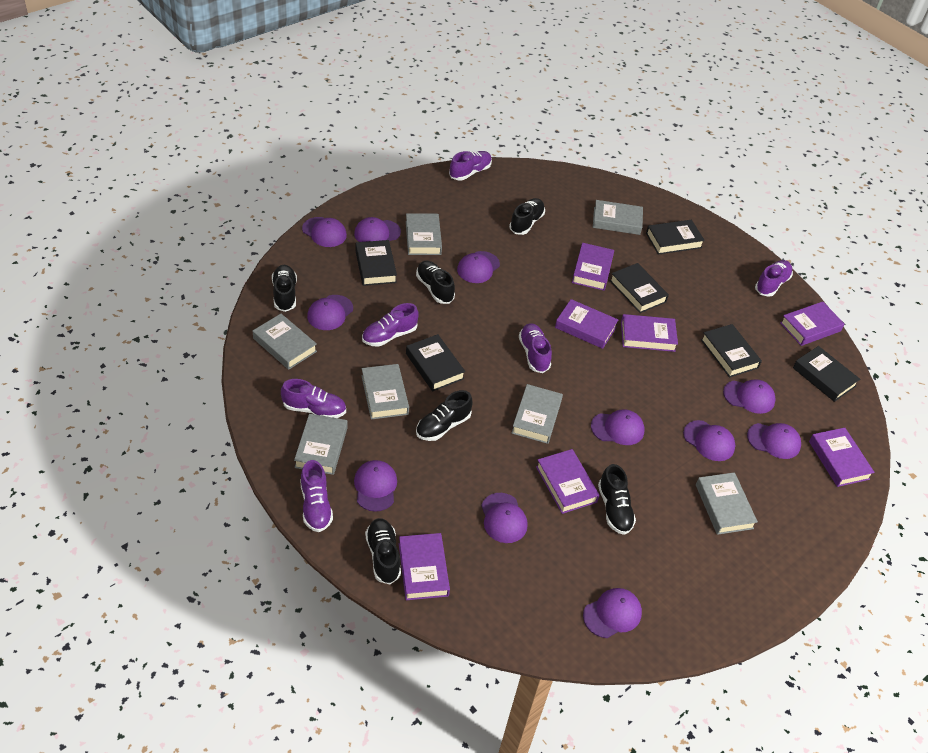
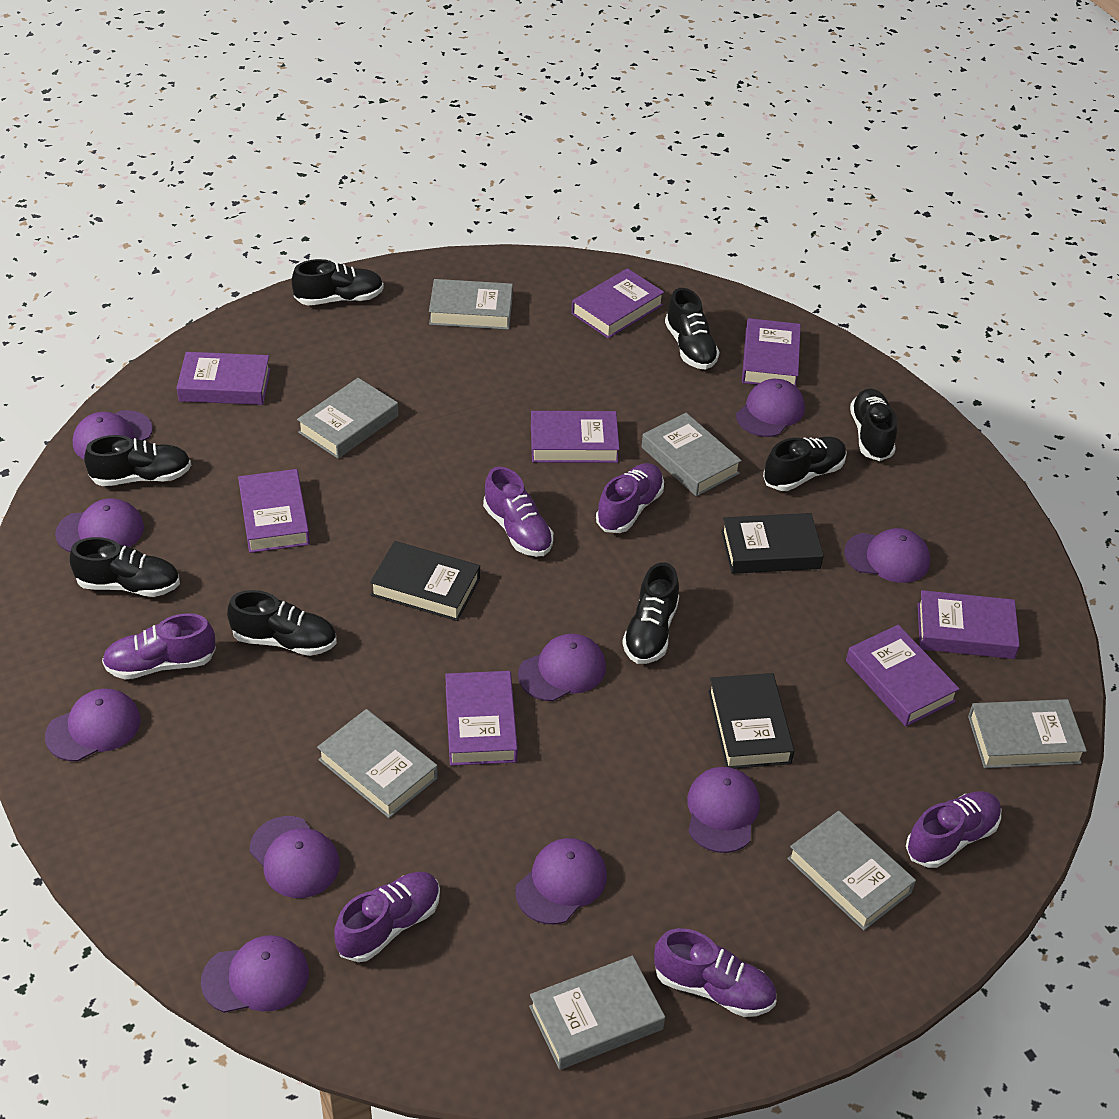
black book: [355,240,397,286] [406,334,465,391] [610,263,669,313] [646,220,705,255] [701,324,762,377] [793,346,860,402] = 6 -> [370,541,480,621] [708,673,795,769] [721,513,824,574] = 3
black shoe: [272,265,297,312] [365,518,401,584] [416,261,455,304] [416,390,472,441] [509,198,545,235] [598,464,636,535] = 6 -> [70,537,180,597] [84,435,191,486] [227,590,337,656] [292,259,384,305] [622,562,679,664] [665,288,720,370] [763,437,847,491] [850,388,897,461] = 8
purple book: [399,533,450,600] [536,449,600,514] [555,299,618,349] [572,243,614,291] [621,314,678,352] [780,302,844,346] [809,428,875,487] = 7 -> [177,352,271,405] [238,469,310,553] [445,671,518,766] [531,411,620,463] [571,268,664,339] [742,318,801,387] [846,625,960,726] [917,590,1020,659] = 8
purple cap: [302,217,347,247] [307,295,353,330] [354,217,401,242] [354,460,397,512] [457,251,500,283] [481,493,528,543] [583,588,642,638] [591,409,645,445] [683,420,735,461] [723,379,776,414] [747,423,801,459] = 11 -> [45,689,141,761] [55,498,144,552] [73,410,153,459] [201,935,309,1013] [250,816,340,898] [515,838,607,924] [518,634,606,701] [687,767,760,853] [736,379,805,437] [844,528,930,583] = 10

